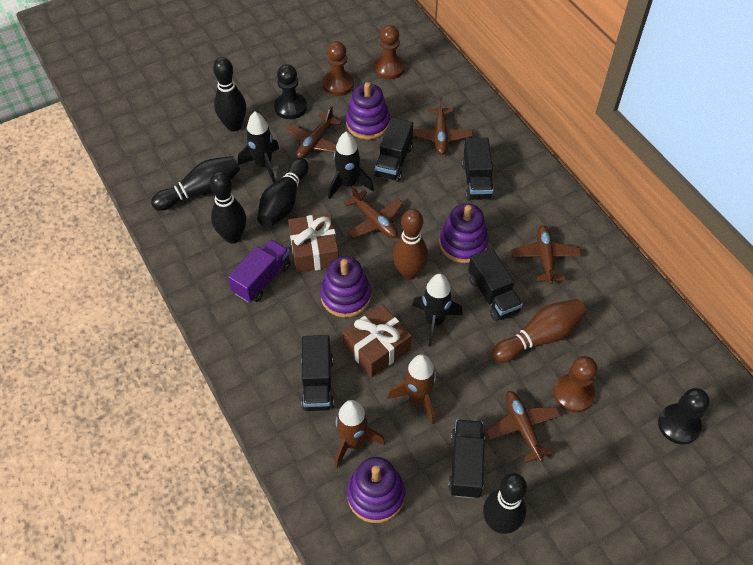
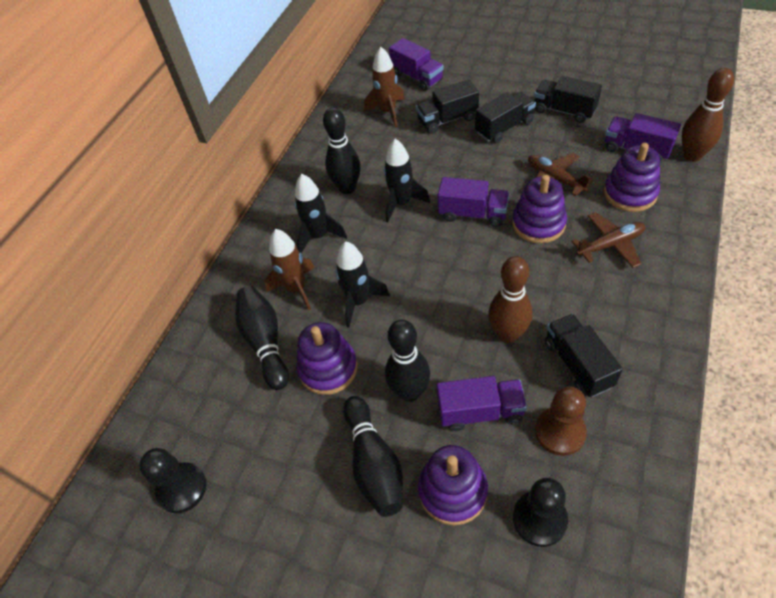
black bowling pin: [151,156,240,211] [210,171,246,244] [213,57,246,132] [257,158,308,228] [483,473,527,534] = 5 -> [235,286,289,390] [323,107,361,194] [343,396,403,517] [385,320,430,402] = 4
black truck: [301,335,334,411] [374,118,413,182] [448,419,485,498] [462,138,494,201] [468,248,523,321] = 5 -> [416,80,479,134] [475,92,536,143] [534,76,602,123] [545,314,623,397] = 4
brown gift: [288,213,339,273] [342,305,411,377] = 2 -> none = 0
brown pawn: [322,41,354,96] [374,25,405,80] [554,356,597,413] = 3 -> [535,386,587,456] = 1
brown plane: [286,106,342,158] [344,186,404,238] [413,97,473,155] [485,391,561,463] [511,225,581,284] = 5 -> [528,153,593,196] [571,212,645,268] = 2
purple truck: [228,239,291,303] = 1 -> [389,38,444,91] [436,376,527,431] [438,177,509,227] [605,113,681,162] = 4

